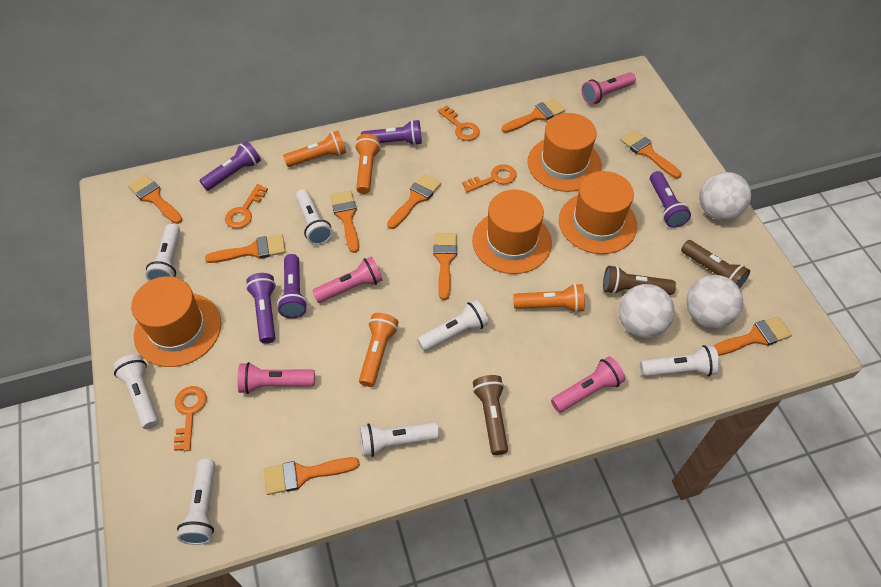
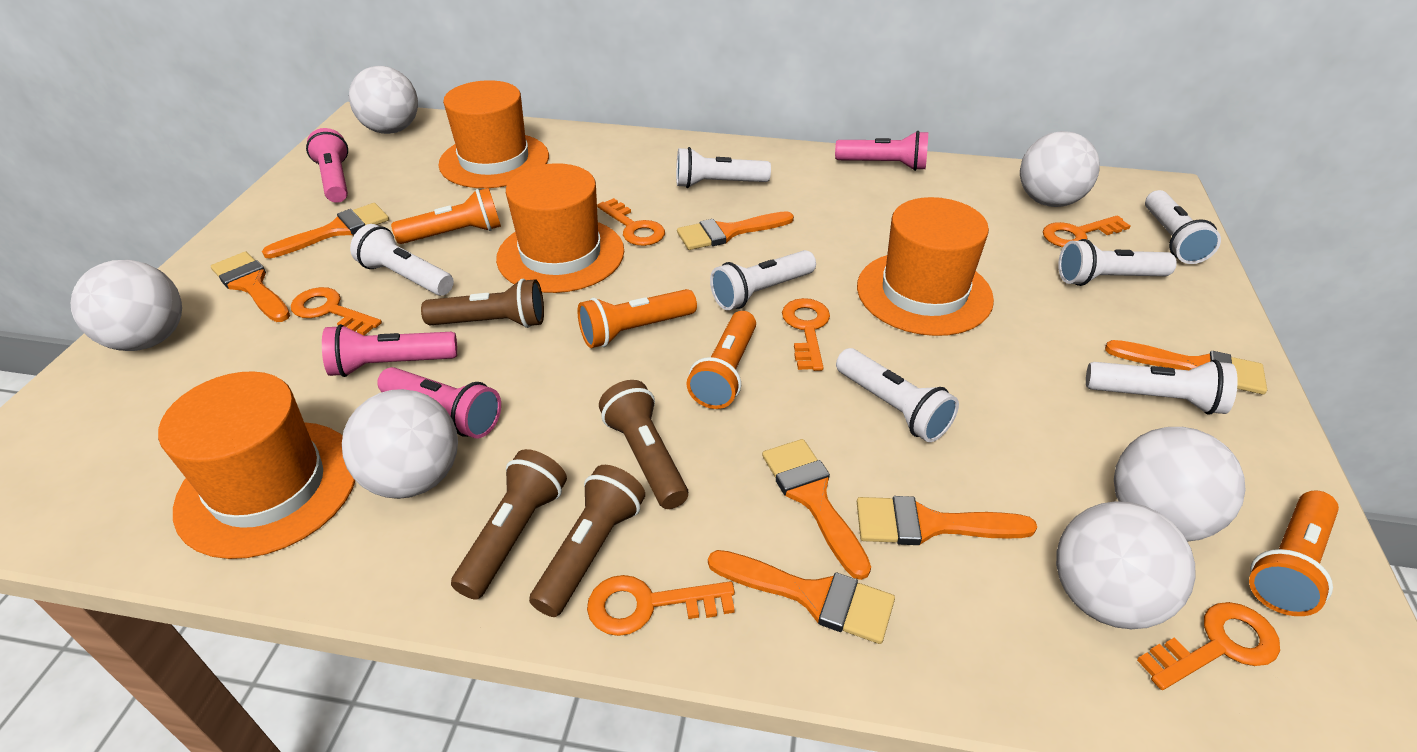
brown flashlight: [473,375,508,455] [603,265,676,295] [681,240,750,288] = 3 -> [421,279,544,328] [451,449,567,600] [529,465,645,617] [599,380,688,509] = 4
orange brush: [128,175,183,224] [205,234,286,263] [264,457,360,495] [330,190,359,253] [387,174,441,229] [433,233,457,300] [502,98,565,133] [620,130,681,178] [714,316,792,356] = 9 -> [211,251,290,322] [262,203,389,259] [677,211,794,250] [708,550,895,644] [762,439,871,580] [857,496,1037,545] [1105,340,1267,395] = 7
orange key: [174,386,207,451] [225,184,268,229] [438,106,480,141] [462,164,517,193] = 4 -> [291,287,382,336] [587,575,735,636] [597,198,665,246] [782,298,830,371] [1043,215,1131,247] [1137,602,1280,690] = 6
purple flashlight: [200,141,261,191] [246,273,276,344] [277,254,307,318] [361,120,422,145] [650,171,691,228] = 5 -> none = 0
white ball: [619,284,675,338] [686,275,743,328] [699,172,751,221] = 3 -> [71,260,182,351] [342,389,458,499] [349,66,418,134] [1020,131,1100,207] [1056,501,1196,629] [1114,427,1245,542] = 6

